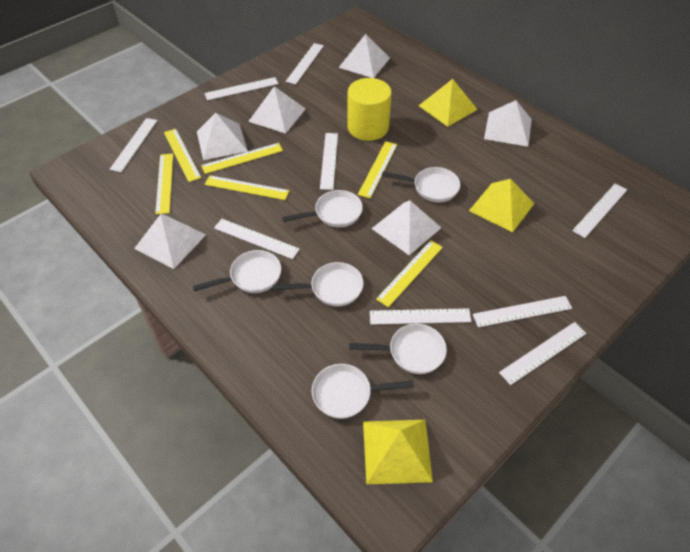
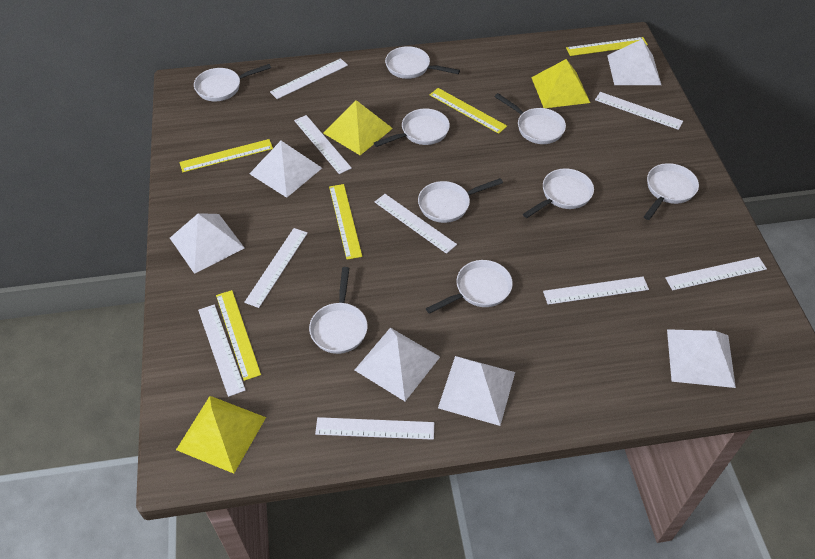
white pan: [193,250,281,293] [273,262,364,307] [282,190,363,227] [312,364,414,419] [349,324,447,374] [382,167,460,202] = 6 -> [194,64,271,101] [309,267,368,354] [374,109,450,147] [385,46,460,79] [418,178,503,223] [426,260,513,314] [495,93,566,144] [523,169,594,218] [644,163,699,220] = 9
yellow cylinder: [347,78,392,141] = 1 -> none = 0
yellow ruler: [155,154,173,214] [164,129,201,182] [201,143,283,174] [205,175,289,200] [358,141,397,198] [376,240,443,307] = 6 -> [179,139,273,172] [216,290,261,381] [329,184,362,260] [430,88,507,134] [566,37,648,56] = 5

